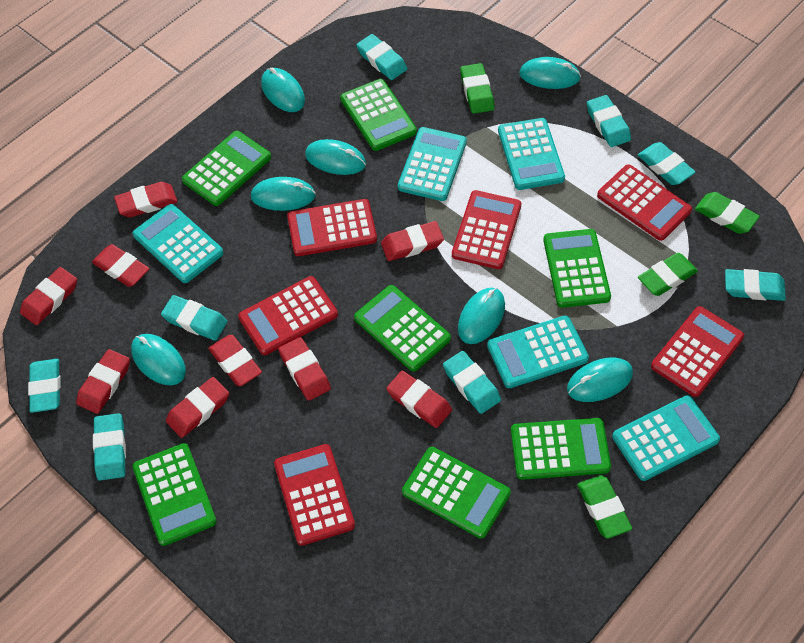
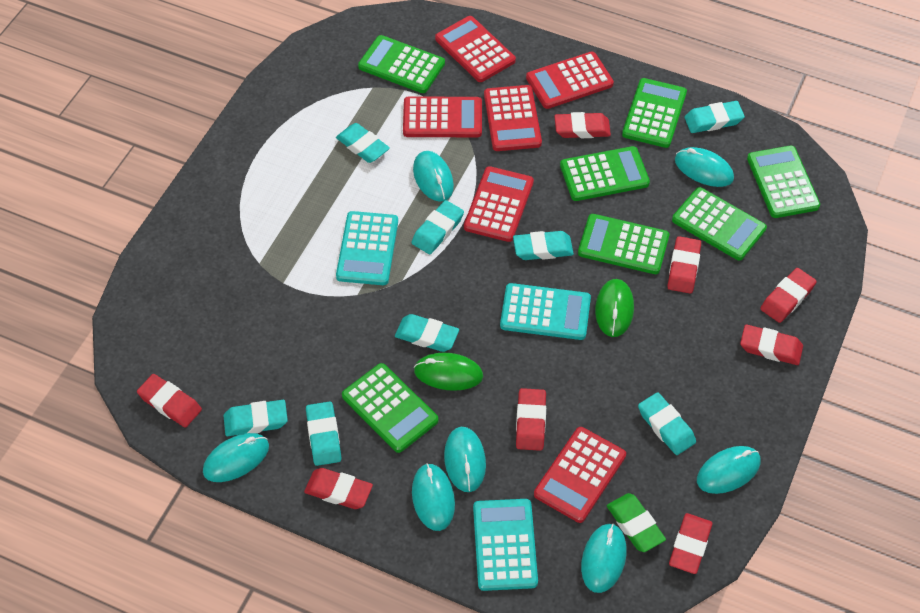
green eraser: [460,63,494,114] [577,475,632,539] [638,253,698,296] [695,192,760,234] = 4 -> [607,493,666,552] = 1
green mouse: none = 0 -> [414,353,483,391] [595,279,634,337] = 2
red eraser: [20,267,77,325] [76,349,130,414] [92,244,150,287] [114,182,178,217] [166,377,229,438] [208,335,262,386] [278,337,331,401] [381,221,444,261] [386,371,452,428] = 9 -> [137,374,202,427] [304,468,373,509] [516,388,546,451] [554,112,611,138] [668,236,701,293] [669,513,712,574] [740,325,803,365] [760,268,817,323] = 8
turquoise calculator: [133,204,224,283] [398,127,467,201] [487,316,589,388] [498,118,565,190] [612,396,720,481] = 5 -> [336,211,398,285] [473,499,538,591] [500,283,591,340] = 3

